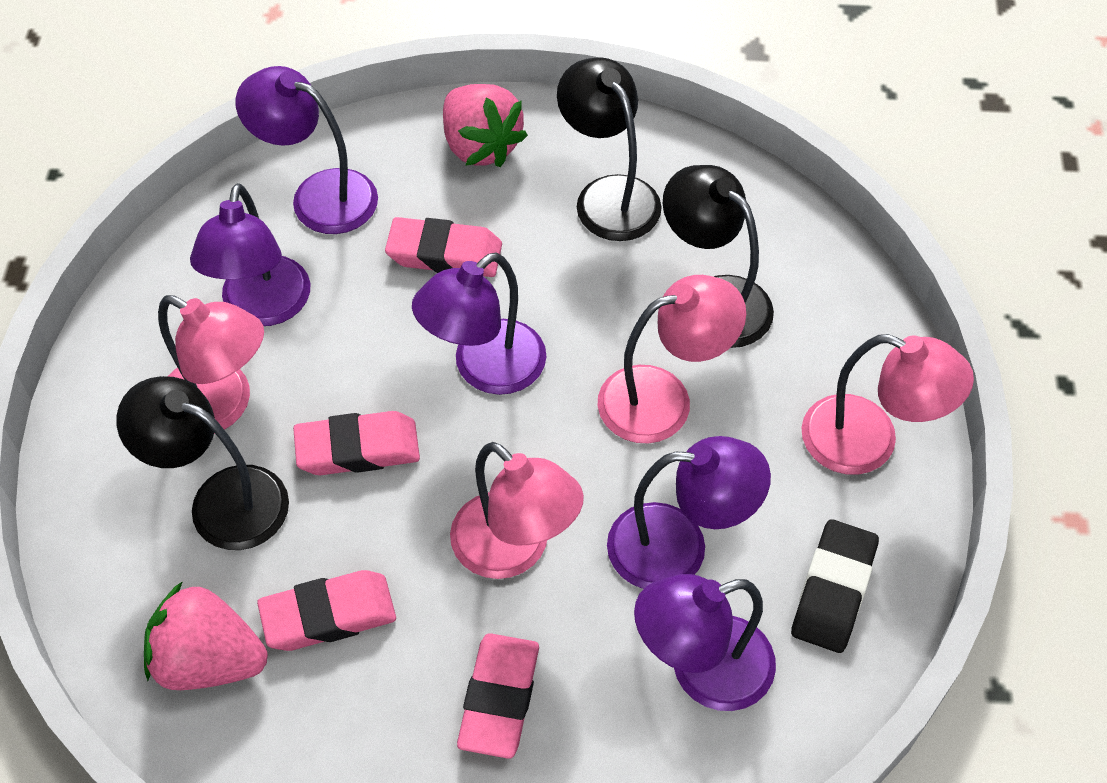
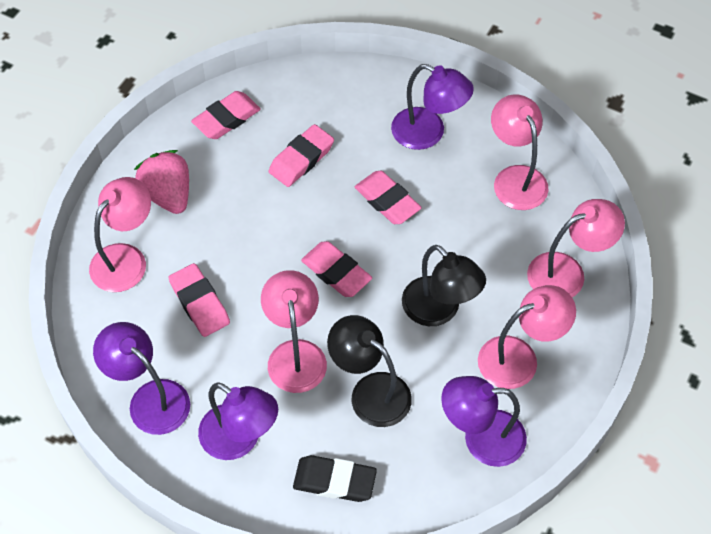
black lamp: [116,376,289,550] [557,58,662,241] [663,165,774,348] = 3 -> [327,315,412,427] [402,245,486,326] = 2
pink eraser: [257,570,396,651] [293,411,420,475] [385,217,502,277] [457,633,539,759] = 4 -> [168,263,230,337] [191,91,261,139] [269,124,334,187] [301,241,372,297] [355,171,422,224] = 5
pink lamp: [158,295,264,434] [450,442,584,579] [598,275,746,444] [801,334,974,475] = 4 -> [89,177,151,292] [261,270,327,393] [478,285,576,389] [491,94,549,210] [527,199,625,297] = 5
pink strawberry: [144,581,268,690] [443,84,528,167] = 2 -> [134,150,189,214] = 1
purple lamp: [190,183,310,326] [236,66,378,234] [412,253,546,395] [607,436,771,589] [634,574,776,711] = 5 -> [93,322,190,435] [198,382,278,460] [391,64,474,150] [441,376,527,467] = 4

